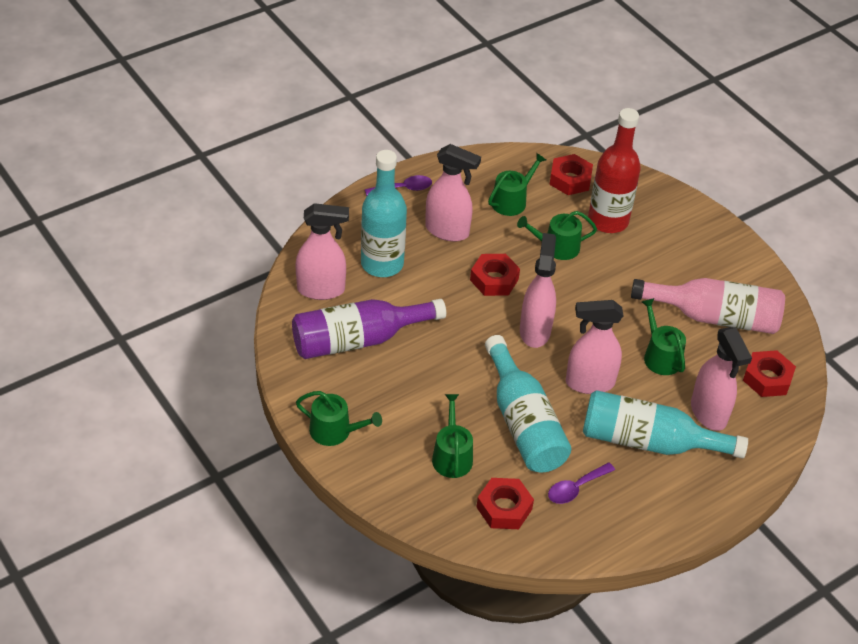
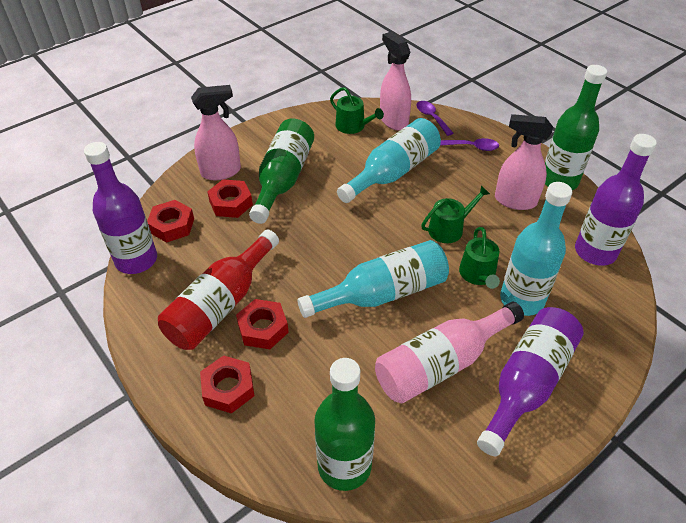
green bottle: none = 0 -> [249,118,314,224] [314,358,375,491] [545,65,607,190] = 3
green watering can: [296,391,382,446] [432,394,473,478] [488,153,546,216] [517,211,597,260] [642,298,686,375] = 5 -> [330,87,384,134] [421,186,490,243] [459,227,500,289] = 3
pink spray bottle: [295,203,349,300] [425,144,481,242] [520,233,556,348] [566,300,624,394] [691,327,752,431] = 5 -> [191,85,241,180] [380,32,411,131] [495,114,553,210] = 3
purple bottle: [292,299,446,359] = 1 -> [84,142,157,274] [477,307,584,456] [575,134,657,266] = 3

